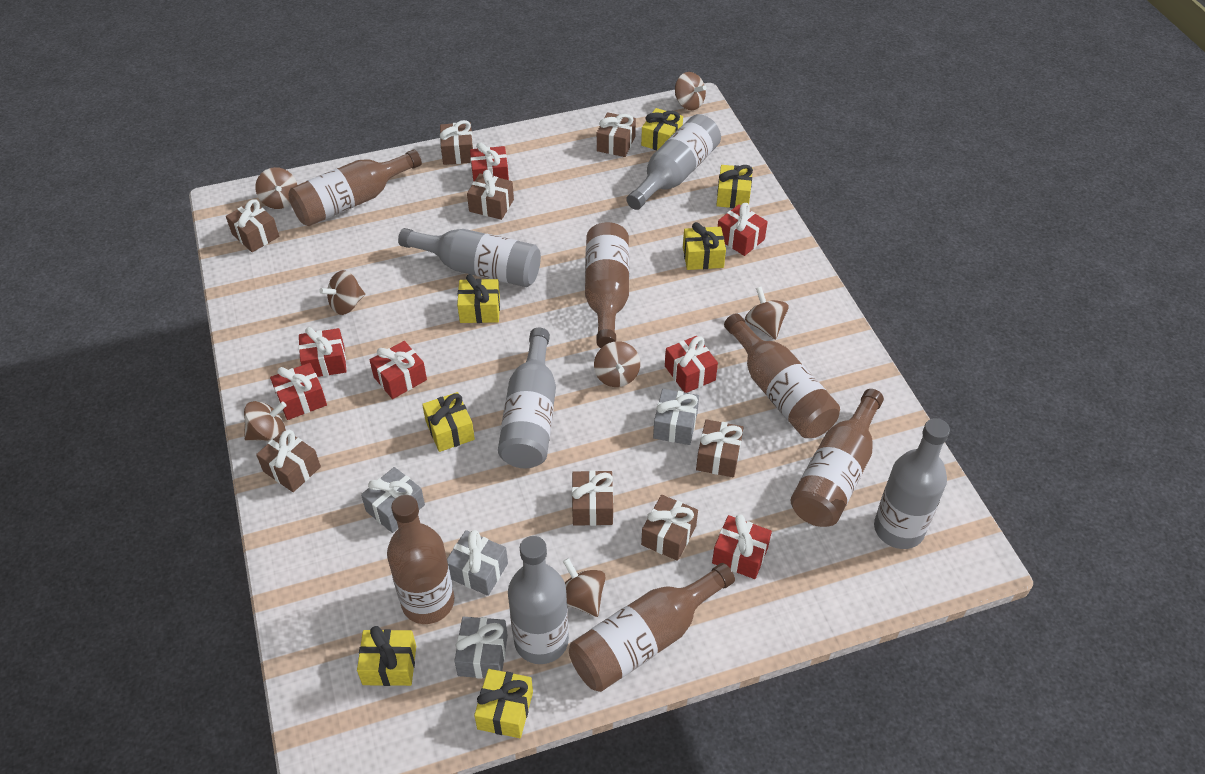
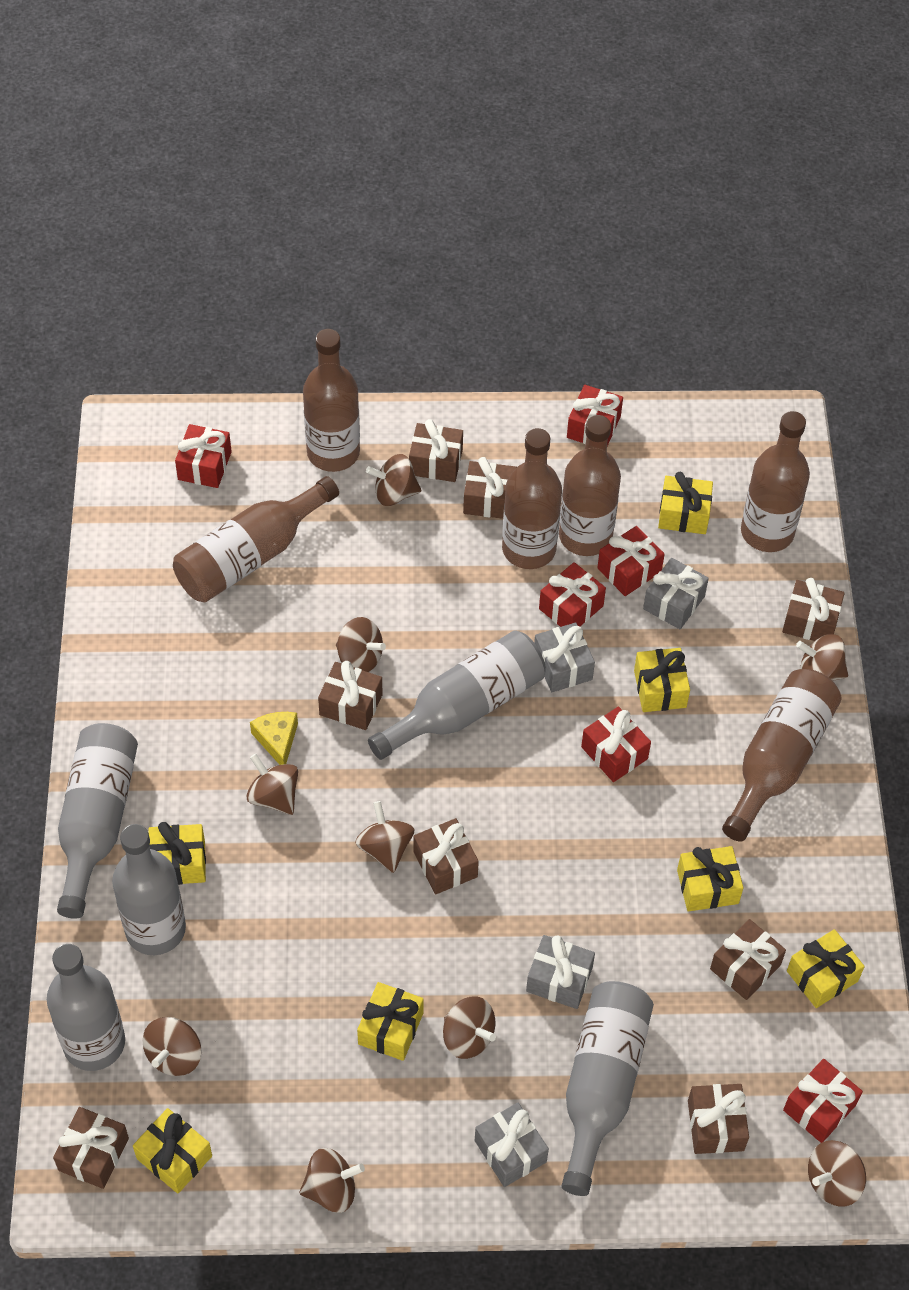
brown spinning top: [244,401,287,442] [255,167,297,209] [319,270,365,315] [563,558,606,617] [594,341,640,387] [675,72,707,110] [745,287,789,340] = 7 -> [143,1017,202,1076] [246,754,298,815] [299,1148,365,1213] [336,617,386,672] [355,801,414,873] [366,454,422,506] [443,997,496,1059] [796,634,848,681] [808,1140,866,1207] = 9
red gift: [270,363,327,420] [299,327,347,377] [370,341,427,399] [470,142,509,182] [665,336,718,393] [712,515,772,579] [718,203,768,256] = 7 -> [175,424,232,488] [539,562,606,627] [567,385,623,446] [581,707,651,782] [597,526,665,596] [783,1059,863,1143] = 6
yellow cheese: none = 0 -> [250,712,298,765] = 1

